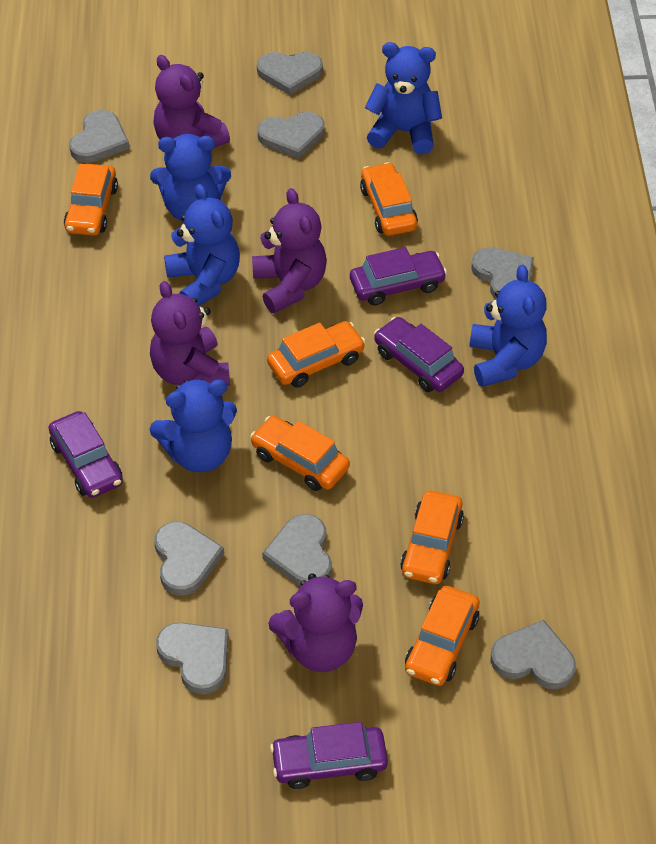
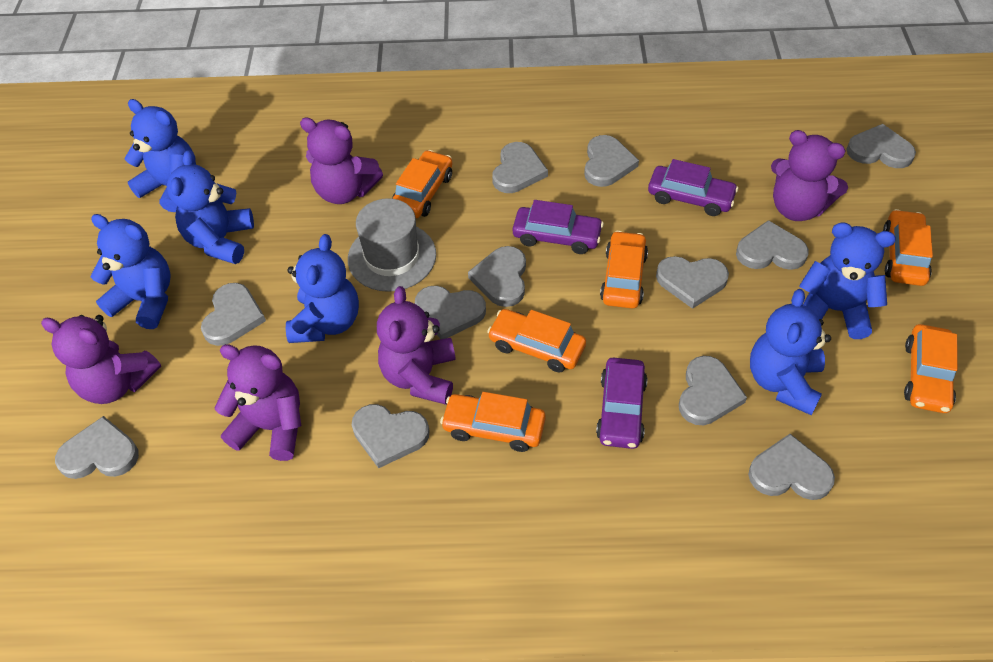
blue teddy bear: [150,134,231,222] [150,379,237,472] [164,184,240,306] [365,42,442,154] [470,265,547,387] = 5 -> [91,214,171,329] [124,99,196,212] [167,150,254,264] [286,234,359,343] [750,289,831,416] [799,222,896,339] = 6
grey hat: none = 0 -> [348,198,436,292] = 1
grey heart: [69,110,130,163] [154,522,224,596] [156,622,229,694] [257,52,323,95] [258,112,325,159] [262,514,332,586] [471,247,534,299] [490,620,576,689] = 8 -> [55,416,139,479] [201,283,266,346] [352,404,430,468] [415,286,486,339] [468,246,526,307] [492,142,548,193] [584,135,639,187] [656,256,729,309] [679,356,747,425] [736,220,809,270] [748,434,835,500] [846,124,916,168] = 12
purple car: [48,411,123,498] [270,722,388,789] [350,247,447,306] [374,317,464,392] = 4 -> [513,200,604,254] [596,357,648,449] [648,159,738,216] = 3
purple teddy bear: [150,281,230,386] [153,55,230,148] [252,188,327,313] [268,573,363,672] = 4 -> [41,315,161,404] [214,344,301,461] [300,117,383,204] [377,286,456,405] [771,130,848,221] = 5

